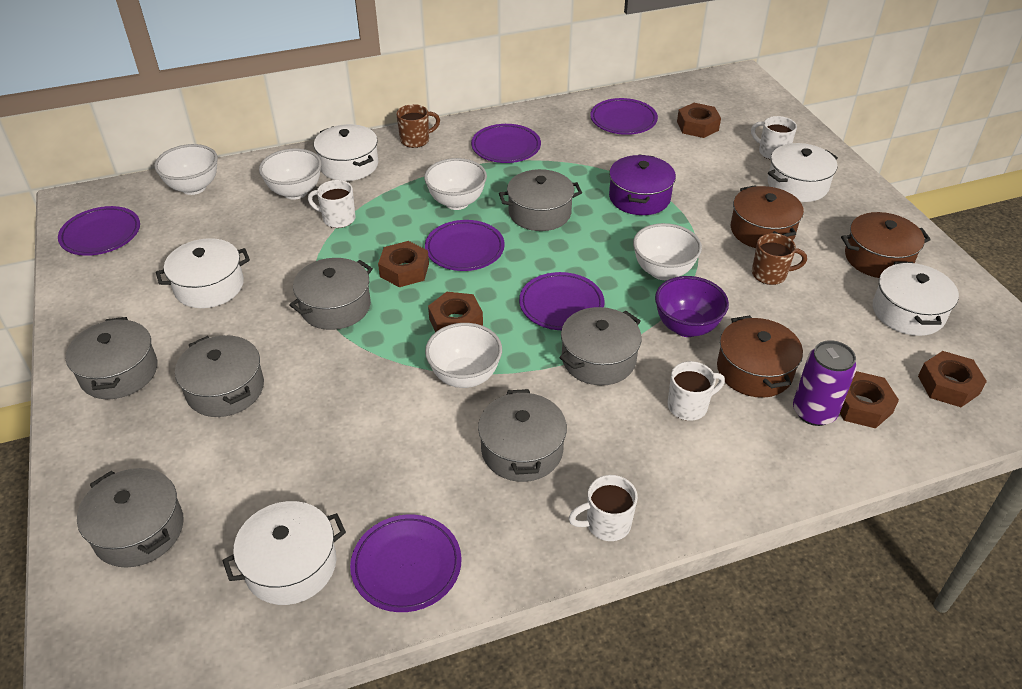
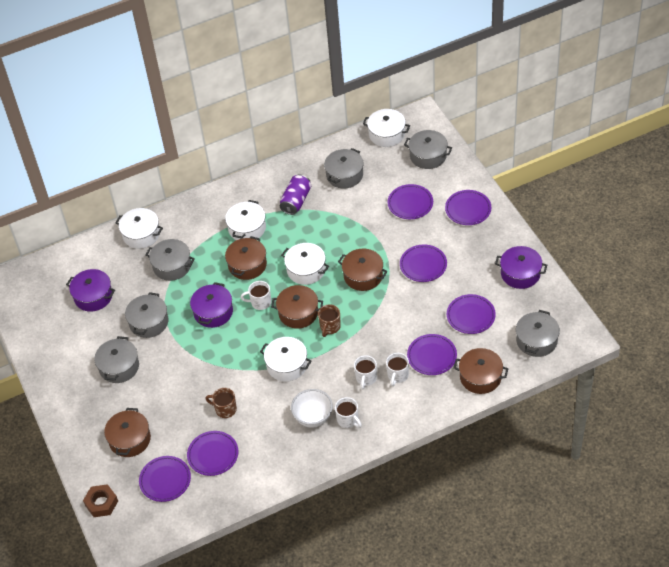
brown nut: [378,241,429,287] [428,292,483,332] [677,103,721,138] [840,371,899,428] [918,351,987,407] = 5 -> [83,484,118,517] = 1
brown pot: [717,315,803,398] [731,185,804,248] [841,212,931,278] = 3 -> [104,408,151,457] [225,236,267,280] [271,285,323,329] [338,249,388,291] [453,348,508,394] = 5
grey pot: [65,317,157,399] [77,468,184,568] [175,335,264,417] [289,258,373,330] [478,389,567,482] [499,169,582,231] [559,307,642,385] = 7 -> [94,336,139,383] [125,292,168,338] [146,239,195,281] [324,148,364,188] [404,130,452,169] [516,310,560,357] = 6
purple bowl: [655,276,729,337] = 1 -> none = 0
purple plate: [58,206,140,256] [350,515,461,612] [425,220,505,271] [471,124,541,163] [519,272,604,330] [590,98,658,135] = 6 -> [139,456,191,502] [187,431,238,476] [388,184,433,219] [400,244,447,282] [407,334,457,375] [445,190,491,225] [447,294,496,334] = 7
purple pot: [609,154,676,215] = 1 -> [66,269,115,312] [190,282,233,328] [495,246,547,289] = 3
white bowl: [154,144,218,195] [259,148,322,200] [424,158,487,210] [425,323,502,388] [633,223,702,280] = 5 -> [291,389,333,428] = 1

